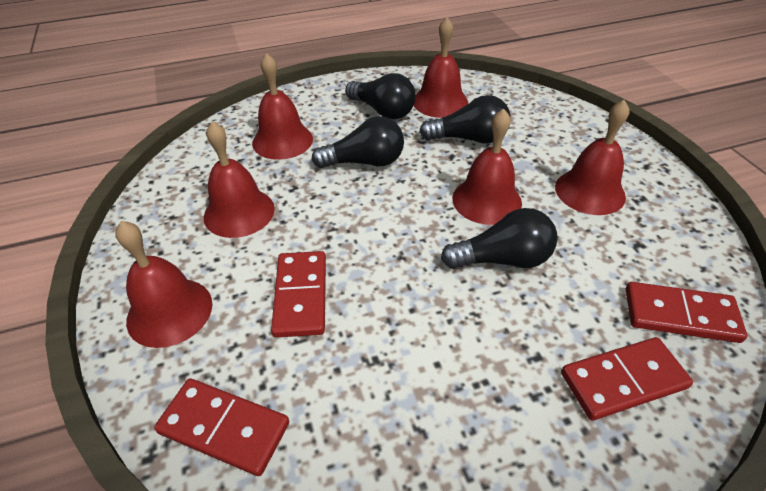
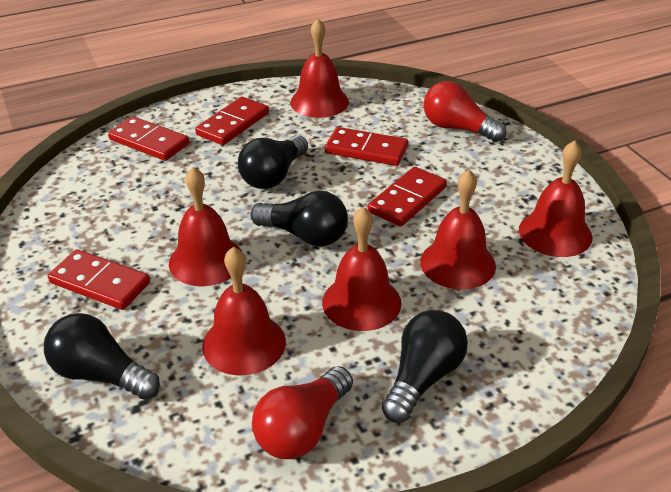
red domino: [154,378,289,476] [271,251,326,338] [561,337,693,421] [626,282,747,343] = 4 -> [48,249,150,310] [108,116,189,161] [195,97,269,145] [325,127,408,166] [368,167,447,227] = 5
red light bulb: none = 0 -> [252,366,353,459] [424,81,507,142] = 2

